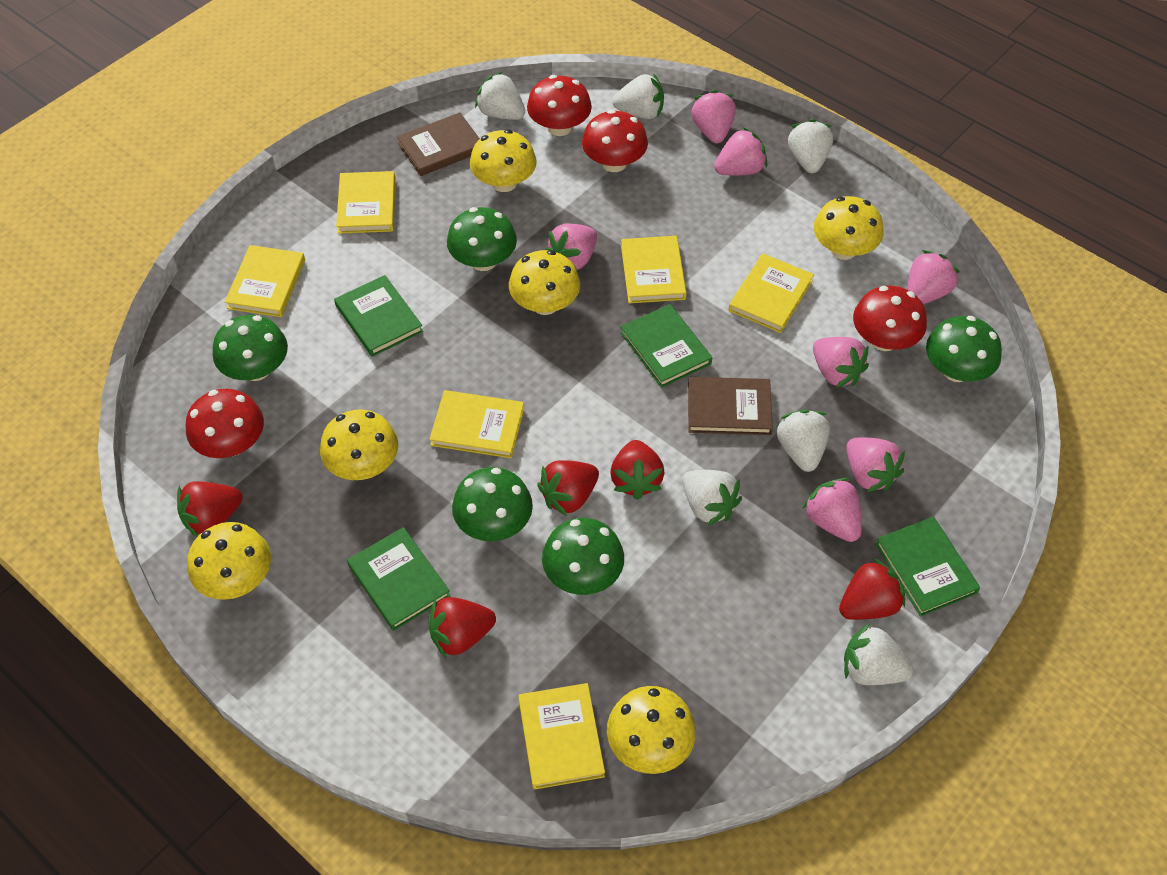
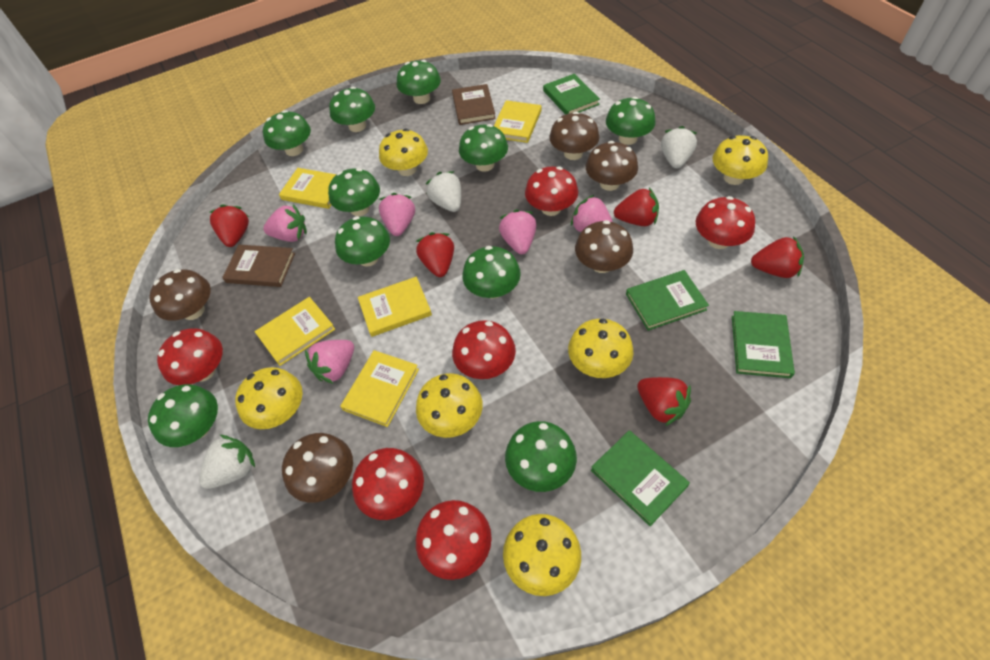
brown mushroom: none = 0 -> [149,269,211,321] [282,433,353,503] [549,112,599,160] [575,220,633,273] [586,141,638,191] = 5
green mushroom: [213,315,288,381] [447,207,517,271] [452,467,533,541] [542,518,624,595] [926,316,1002,382] = 5 -> [148,384,218,447] [263,110,311,156] [328,168,380,216] [329,87,375,132] [335,216,390,267] [397,60,441,104] [459,124,508,172] [462,246,521,298] [505,421,577,492] [606,97,656,145] = 10
pink strawberry: [545,223,597,270] [692,90,736,143] [714,127,767,176] [802,478,862,542] [813,337,869,388] [846,437,905,492] [907,250,959,304] = 7 -> [263,204,307,242] [305,340,354,384] [379,193,415,236] [499,210,536,254] [571,195,613,232] = 5
red mushroom: [186,389,264,458] [527,75,592,136] [582,110,648,172] [853,286,927,351] = 4 -> [157,328,223,385] [352,448,424,520] [416,500,492,580] [452,320,516,379] [525,166,578,216] [696,196,755,249] = 6
white strawberry: [475,72,525,120] [613,74,664,119] [682,470,742,526] [777,410,830,472] [788,119,833,173] [844,623,913,685] = 6 -> [199,435,255,489] [426,171,461,212] [661,126,697,169] = 3
yellow book: [225,245,305,317] [336,171,395,234] [429,390,524,458] [518,683,605,790] [621,236,686,303] [728,254,814,333] = 6 -> [255,297,335,366] [279,168,337,209] [340,350,419,427] [358,277,432,337] [494,100,541,143] = 5

